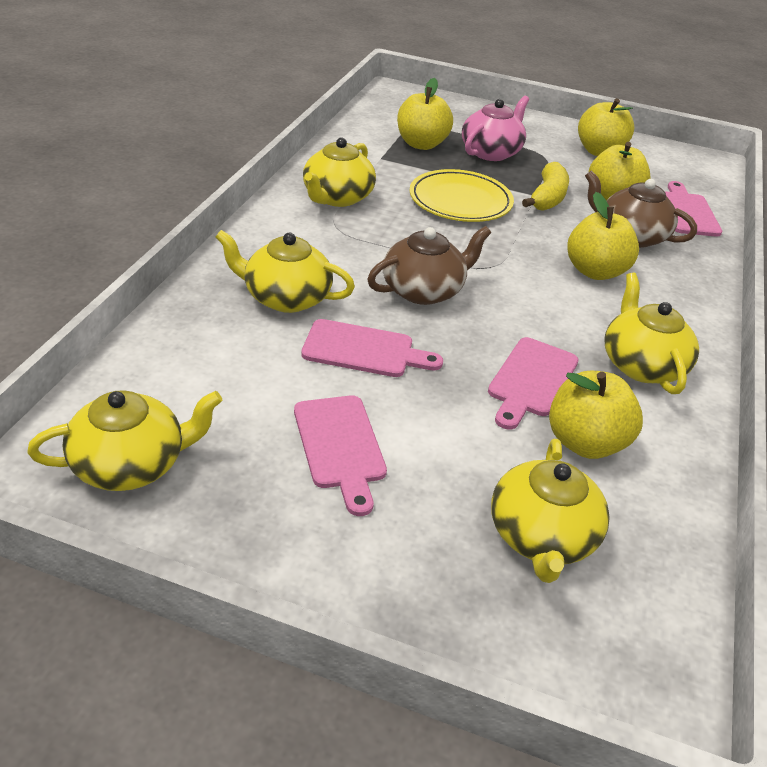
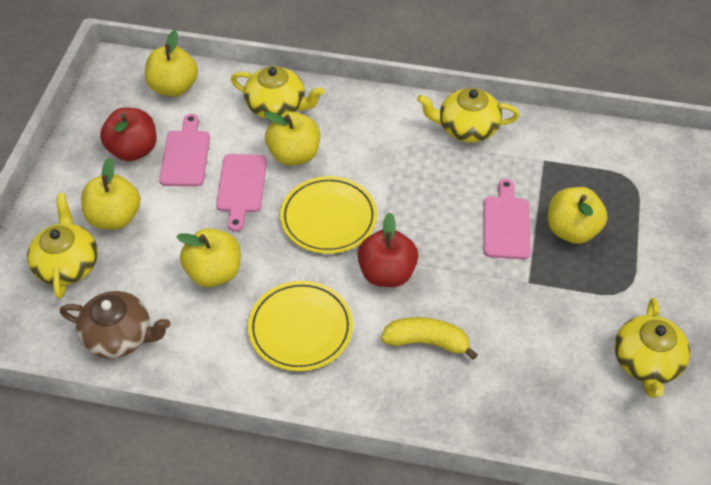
brown teapot: [367,226,491,305] [585,171,697,248] = 2 -> [60,291,171,358] = 1
pink cutting board: [294,395,387,516] [301,319,443,377] [488,337,579,430] [664,181,722,237] = 4 -> [159,114,210,186] [216,154,267,232] [484,179,531,259] = 3
pink teapot: [462,96,529,161] = 1 -> none = 0
red apple: none = 0 -> [100,108,157,161] [357,213,418,287] = 2
yellow plate: [410,169,514,222] = 1 -> [248,281,353,371] [280,176,377,254] = 2
yellow teapot: [27,390,223,491] [215,230,355,313] [303,137,376,207] [491,439,610,583] [604,273,699,394] = 5 -> [27,193,98,299] [231,66,324,119] [417,88,520,143] [614,298,690,398] = 4

